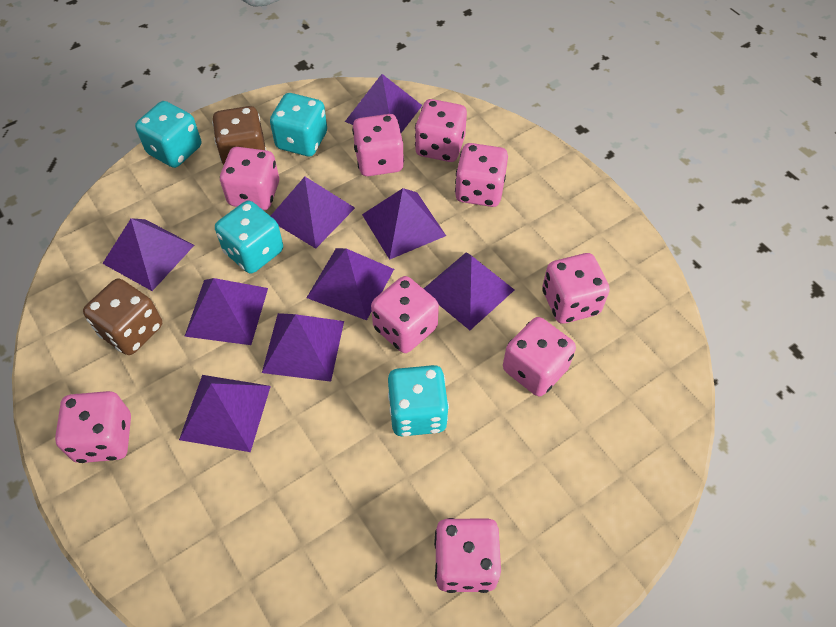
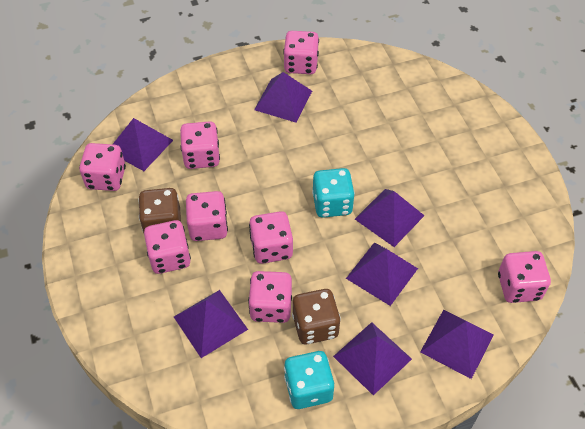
pink dice: [55,391,131,463] [220,147,279,210] [352,114,404,176] [371,276,439,353] [415,99,467,162] [434,518,501,593] [455,143,508,207] [503,317,576,396] [542,253,610,324] = 9 -> [79,143,126,191] [144,220,191,274] [180,121,220,169] [186,191,228,241] [248,271,292,323] [249,211,293,264] [283,31,319,74] [498,251,551,303] = 8
purple pyramid: [102,218,194,291] [179,375,271,452] [184,278,268,345] [262,313,344,382] [271,177,355,249] [306,248,394,320] [345,74,423,133] [362,188,446,260] [423,252,514,330] = 9 -> [112,118,173,171] [174,290,248,358] [254,72,312,122] [333,322,412,395] [346,243,418,306] [355,189,425,247] [420,310,493,379] = 7
turquoise dice: [135,101,201,168] [215,201,283,273] [270,93,327,156] [388,365,449,436] = 4 -> [284,351,334,409] [312,168,355,218] = 2

